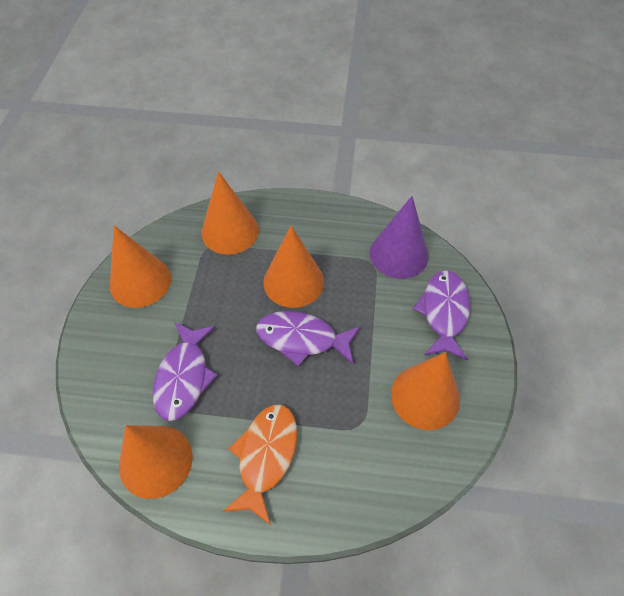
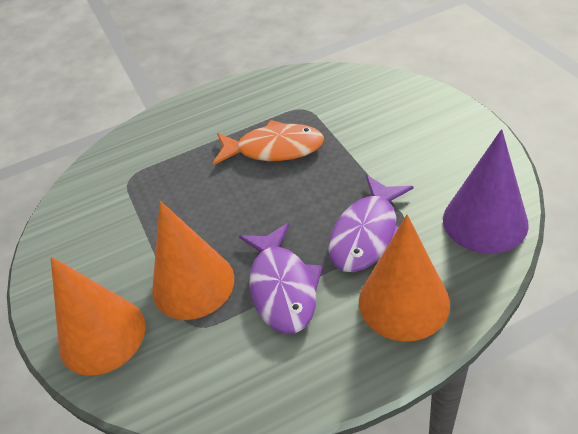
orange cone: [110,225,171,308] [119,425,193,499] [201,171,259,255] [263,226,324,308] [391,352,460,430] = 5 -> [51,257,145,376] [152,201,234,320] [359,215,450,342] = 3
purple fish: [153,322,218,421] [256,311,360,367] [413,270,470,361] = 3 -> [239,223,323,334] [328,175,414,272] = 2

